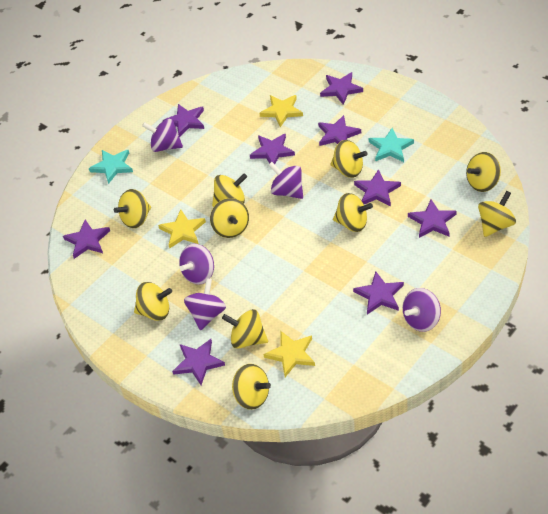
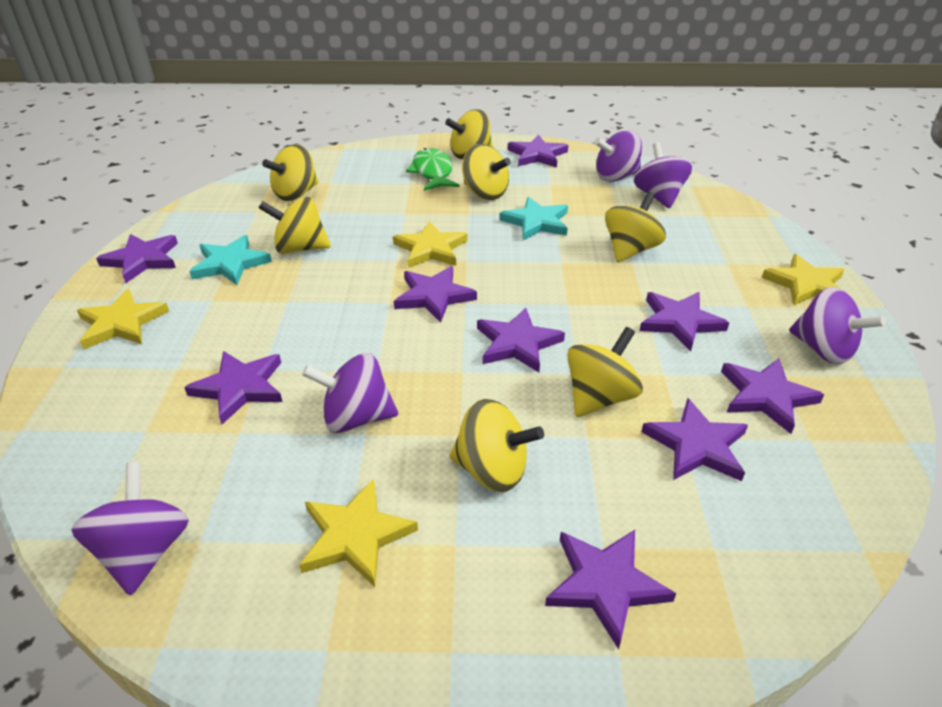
green fish: none = 0 -> [406,148,460,191] = 1
yellow spinning top: [114,189,151,228] [134,282,172,321] [210,198,249,238] [212,173,247,207] [222,309,268,349] [232,364,271,410] [330,140,368,178] [333,193,373,232] [466,152,501,192] [478,191,516,237] = 10 -> [259,197,331,254] [262,144,318,201] [445,109,493,159] [449,399,544,492] [462,144,511,200] [567,327,643,417] [605,192,666,262] = 7
yellow star: [158,209,206,249] [259,95,303,127] [263,331,315,377] = 3 -> [77,289,169,349] [299,479,418,587] [393,221,468,268] [762,254,844,306] = 4

